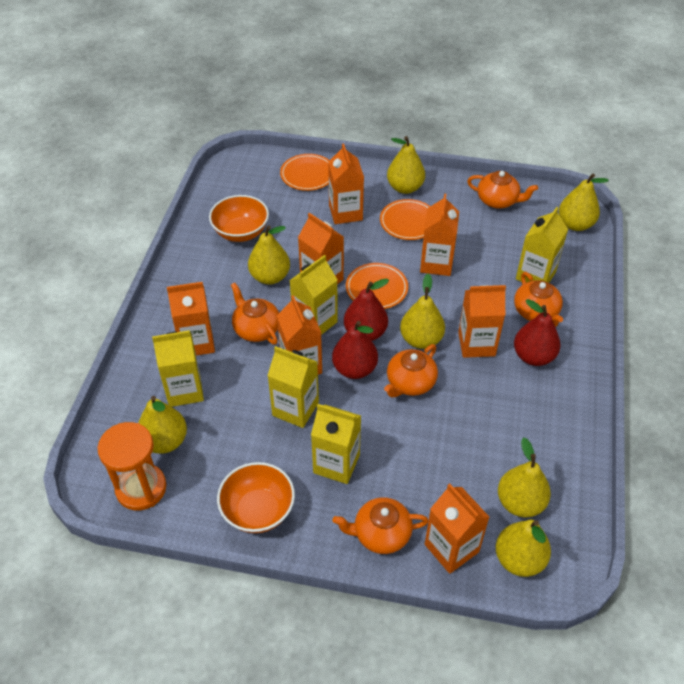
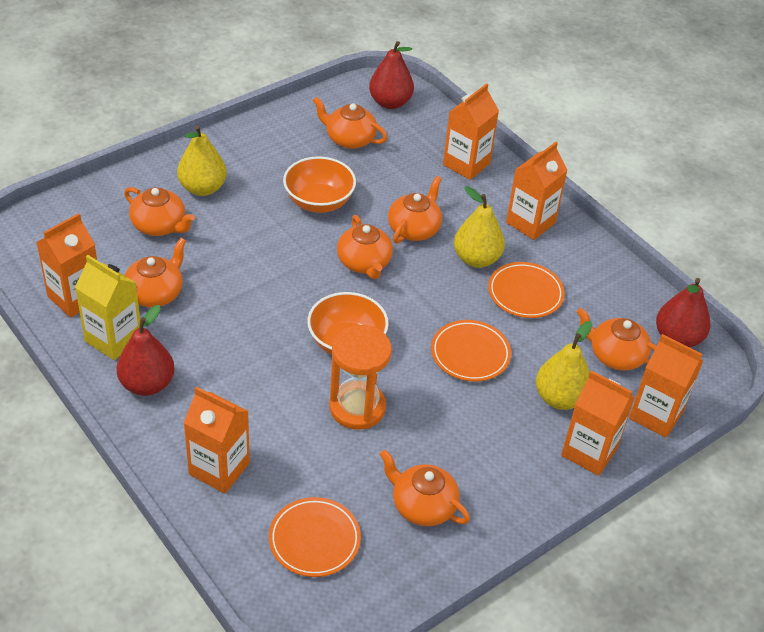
orange carton: [167,282,215,356] [277,295,322,375] [298,213,344,284] [328,144,364,224] [420,194,459,276] [425,483,490,574] [458,285,506,358] = 7 -> [36,213,97,318] [183,387,250,493] [443,83,499,180] [506,142,568,240] [561,370,635,476] [629,334,703,438] = 6
orange teapot: [231,283,279,345] [333,497,428,554] [384,344,438,398] [467,171,538,208] [514,272,563,327] = 5 -> [124,187,195,236] [124,238,186,307] [313,97,388,149] [337,215,393,279] [380,450,470,526] [388,176,442,244] [577,308,656,371] = 7
yellow carton: [152,330,204,407] [267,346,319,428] [289,255,338,335] [311,404,361,484] [516,207,568,283] = 5 -> [75,255,140,360] = 1
yellow pear: [138,396,187,454] [248,225,290,285] [387,136,425,194] [400,274,445,349] [496,520,551,577] [498,437,551,517] [559,174,609,231] = 7 -> [177,125,227,196] [454,186,505,268] [536,321,592,410] = 3

